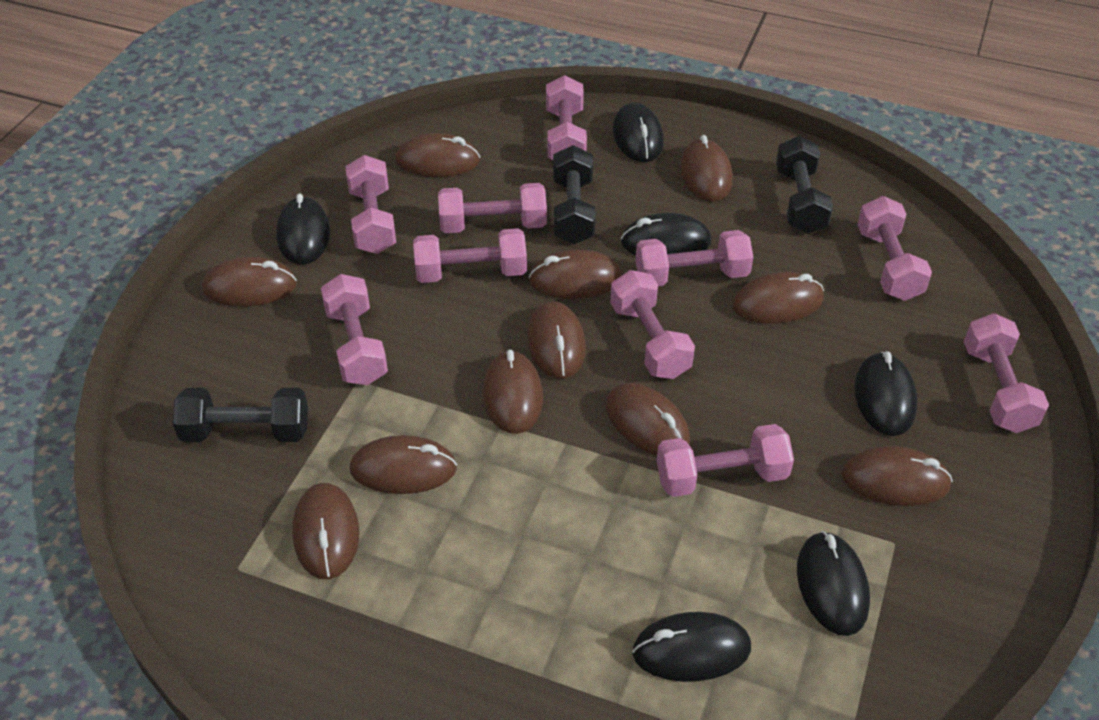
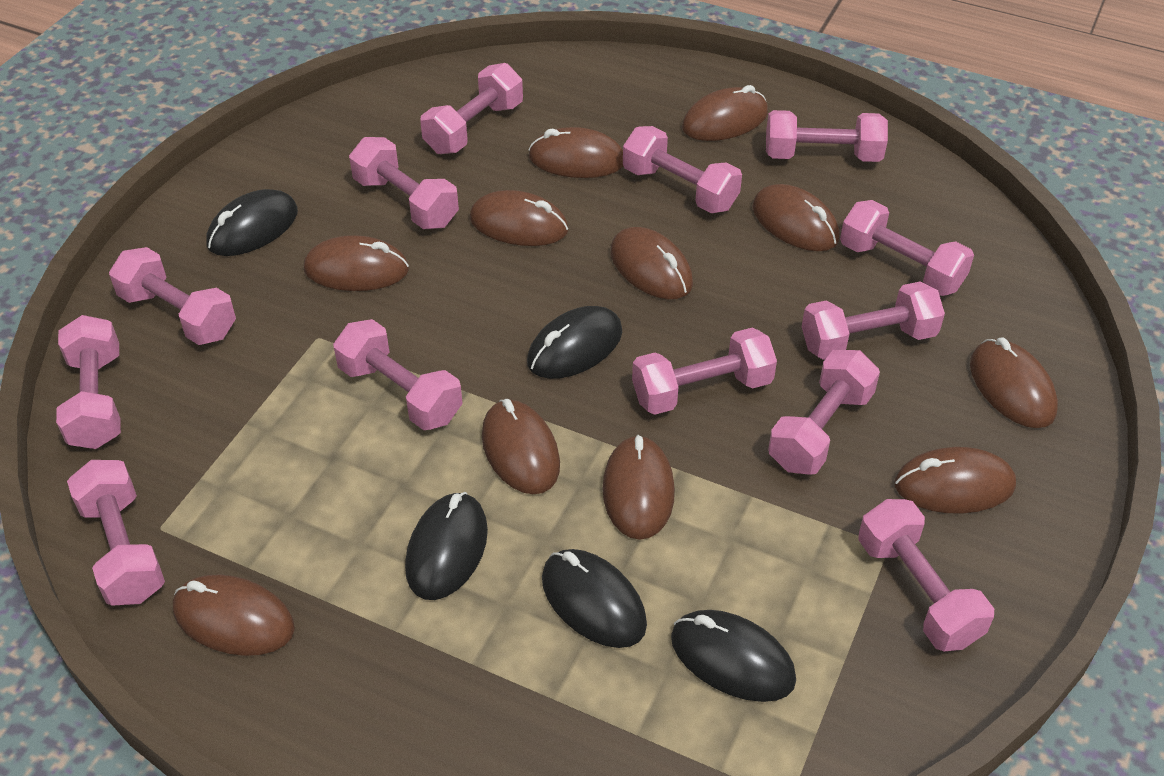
black dumbbell: [173,388,308,442] [553,145,596,244] [776,136,833,234] = 3 -> none = 0
black mouse: [276,193,330,265] [613,103,664,162] [621,213,711,255] [632,612,751,682] [797,531,870,636] [854,351,917,436] = 6 -> [206,189,298,256] [405,492,488,600] [527,306,622,379] [542,549,647,648] [671,610,796,702] = 5
pink dumbbell: [321,274,388,385] [345,155,396,254] [413,228,527,283] [438,183,547,233] [546,75,587,160] [610,270,695,379] [635,230,753,286] [657,424,794,497] [857,196,932,301] [964,313,1049,433] = 10 -> [56,315,121,449] [67,460,165,606] [109,247,236,345] [333,319,463,430] [349,137,459,229] [420,63,523,154] [623,126,742,213] [632,328,777,415] [766,110,888,162] [768,350,880,475] [802,282,945,360] [840,200,974,296] [858,499,994,651] = 13

